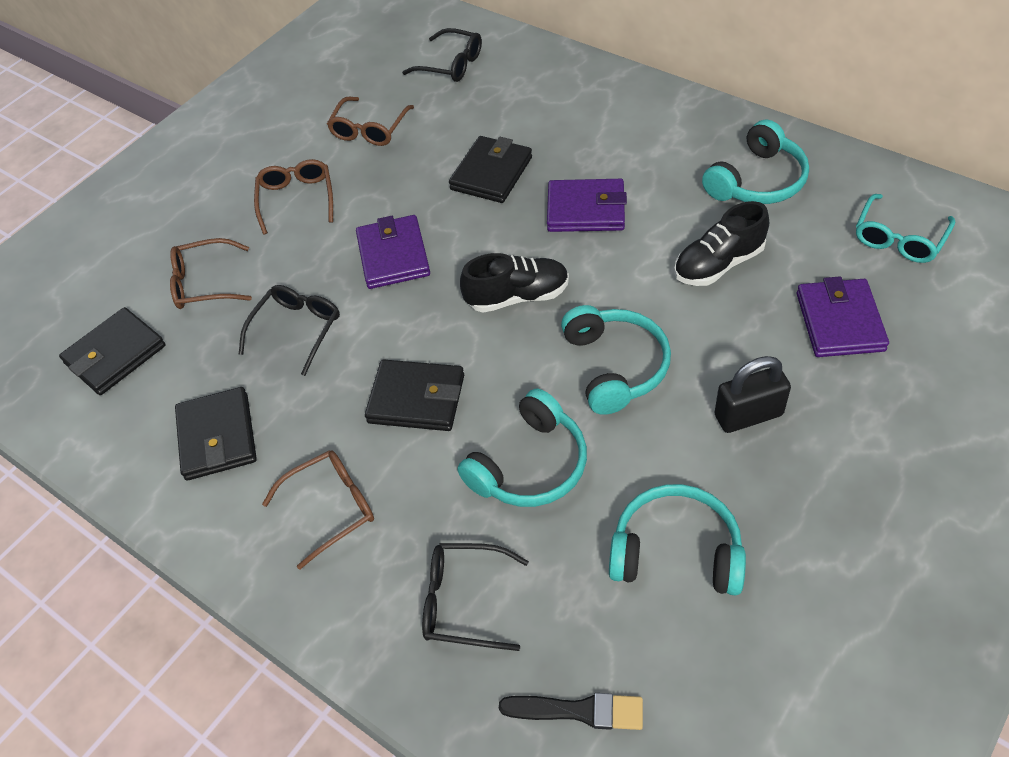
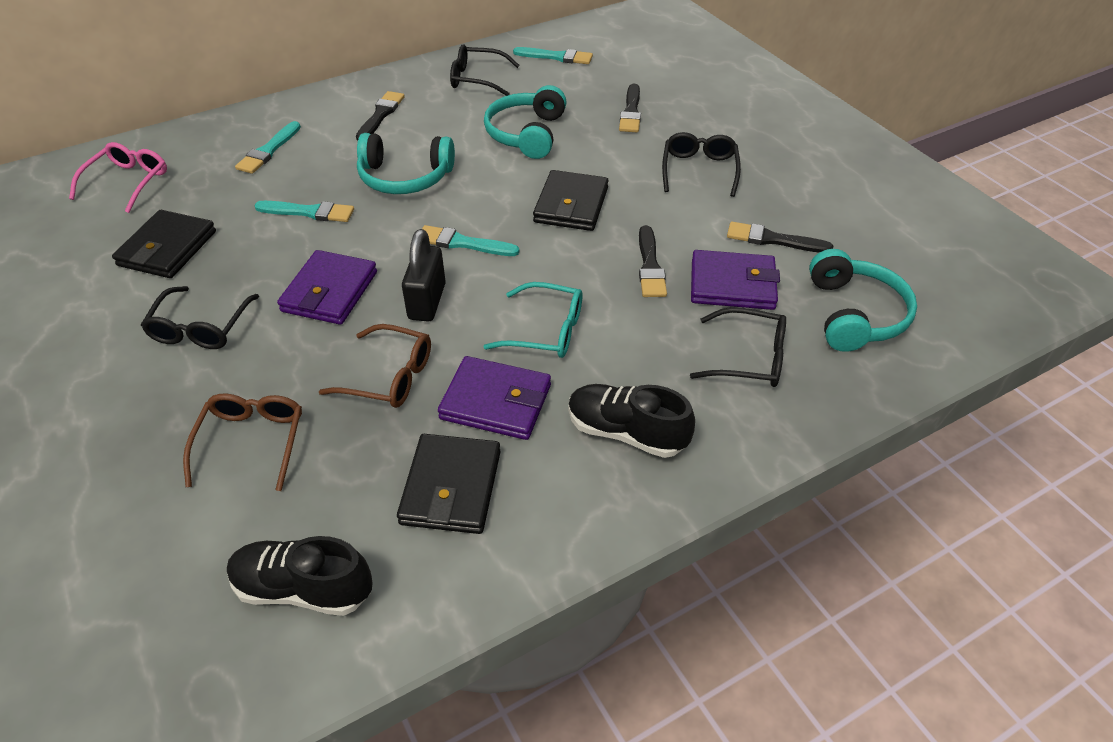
black brush: [499,693,643,730] = 1 -> [356,91,405,141] [619,84,641,132] [639,225,667,297] [727,222,833,253] = 4
black glasses: [239,285,340,376] [402,28,482,82] [422,543,529,651] = 3 -> [141,286,259,349] [450,44,520,96] [662,132,741,197] [690,307,786,387] = 4
black wallet: [59,307,166,395] [175,387,257,481] [365,359,464,431] [449,136,532,203] = 4 -> [112,210,216,278] [397,434,501,534] [533,170,609,231] = 3
brown glasses: [170,238,252,309] [254,159,333,235] [262,451,374,570] [327,97,414,146] = 4 -> [183,393,302,491] [319,324,431,408] = 2
pink glasses: none = 0 -> [69,142,167,213] = 1
turquoise brush: none = 0 -> [235,121,301,174] [254,201,354,222] [422,225,519,256] [513,47,593,64] = 4
turquoise headphones: [457,389,587,507] [561,305,671,415] [609,484,746,595] [702,119,809,204] = 4 -> [357,133,455,194] [484,85,566,159] [809,249,917,352] = 3

